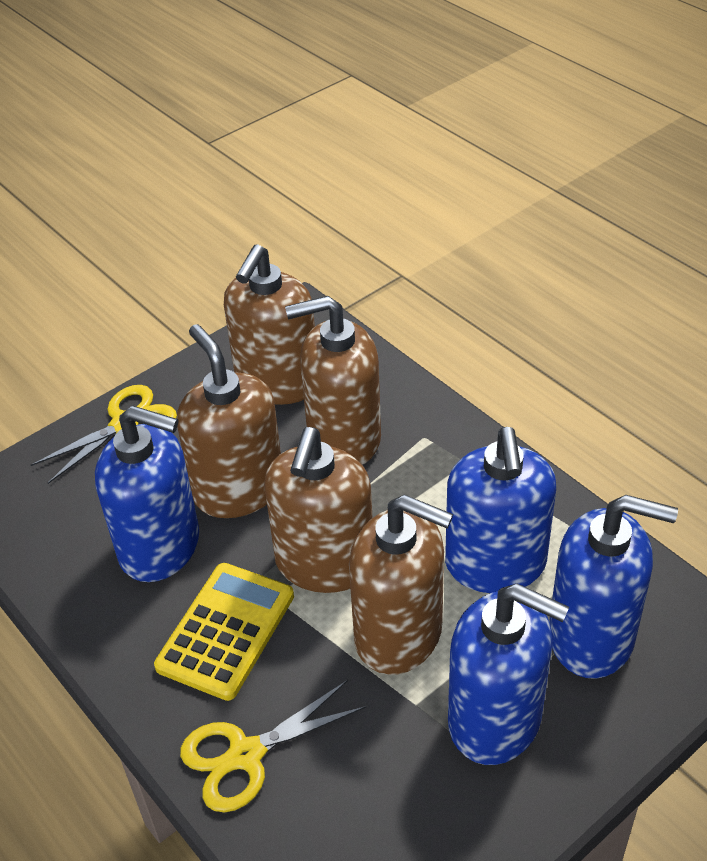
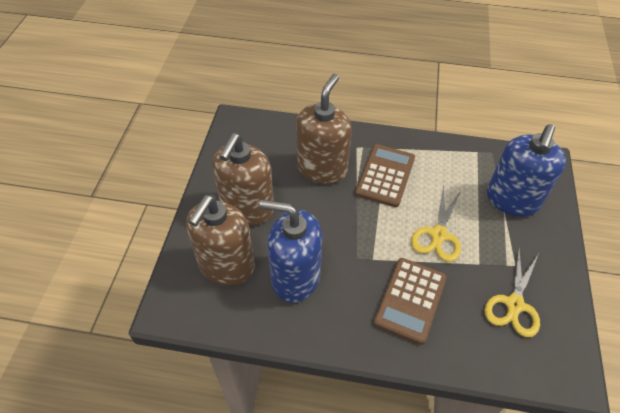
blue soap dispenser: [95,405,199,582] [445,427,556,593] [448,583,569,765] [549,495,678,679] = 4 -> [259,200,322,303] [487,124,566,217] = 2
brown calculator: none = 0 -> [355,144,415,207] [374,258,447,345] = 2
brown soap dispenser: [177,324,281,518] [224,244,315,405] [264,427,372,593] [285,296,381,465] [349,494,453,675] = 5 -> [186,195,255,286] [212,133,274,226] [296,74,352,184] = 3
yellow calculator: [154,563,294,701] = 1 -> none = 0

